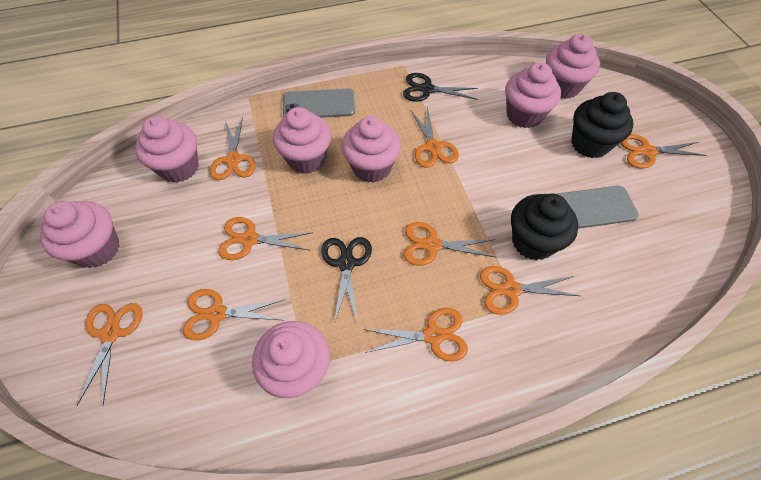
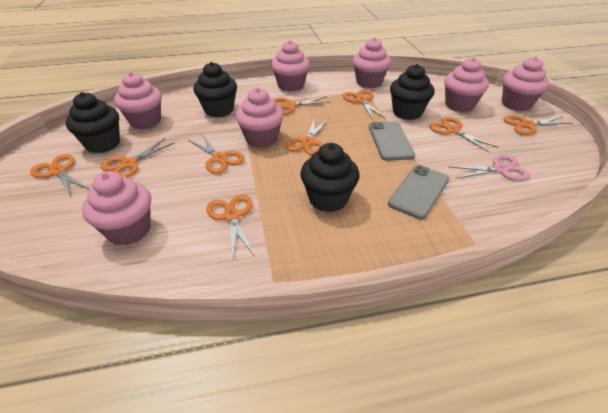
black cupcake: [511,194,578,260] [571,92,633,158] = 2 -> [66,92,120,153] [193,62,237,118] [300,143,360,212] [390,64,435,120] = 4
black scissors: [321,237,372,324] [403,73,478,102] = 2 -> none = 0
pink scissors: none = 0 -> [450,155,530,181] = 1

